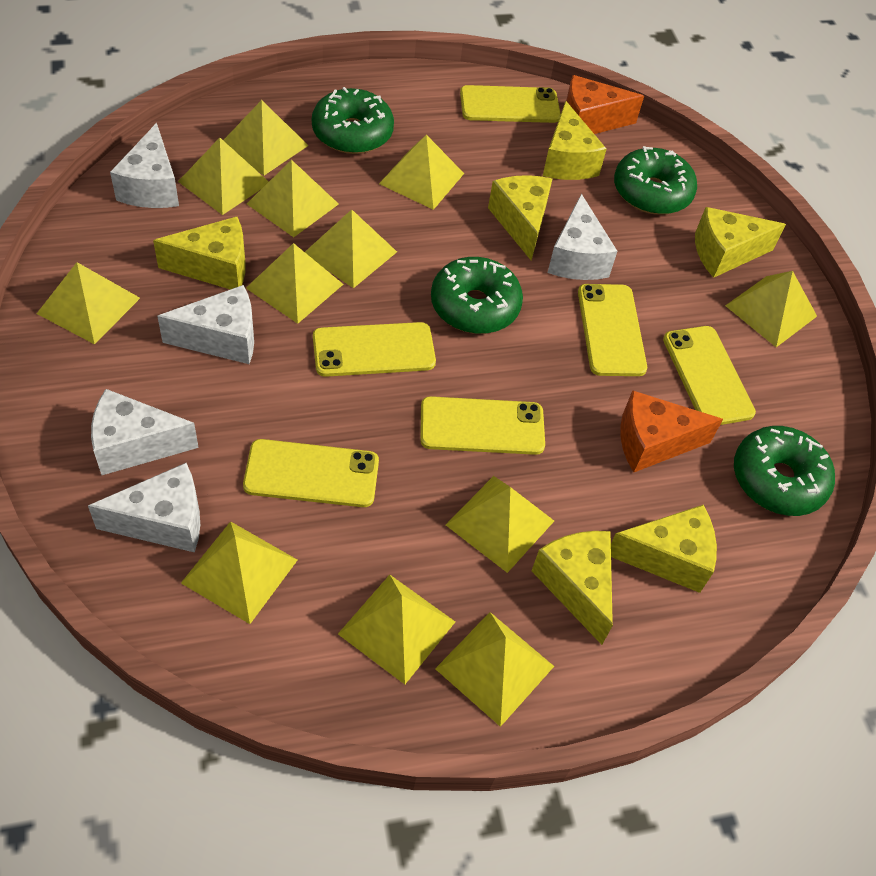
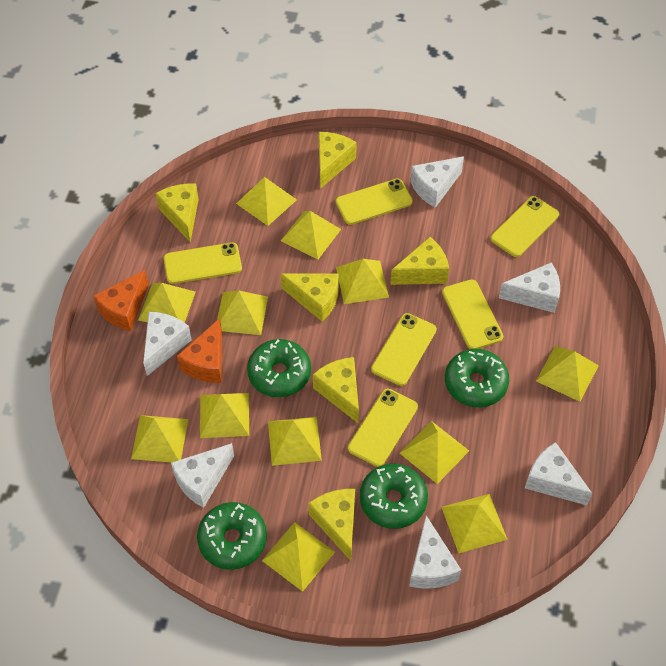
white cheese: [88,463,200,553] [91,389,199,475] [110,123,179,208] [157,285,254,364] [547,194,617,280] = 5 -> [143,312,192,376] [171,443,234,508] [409,516,461,589] [411,156,464,208] [499,262,560,313] [525,442,593,505] = 6

